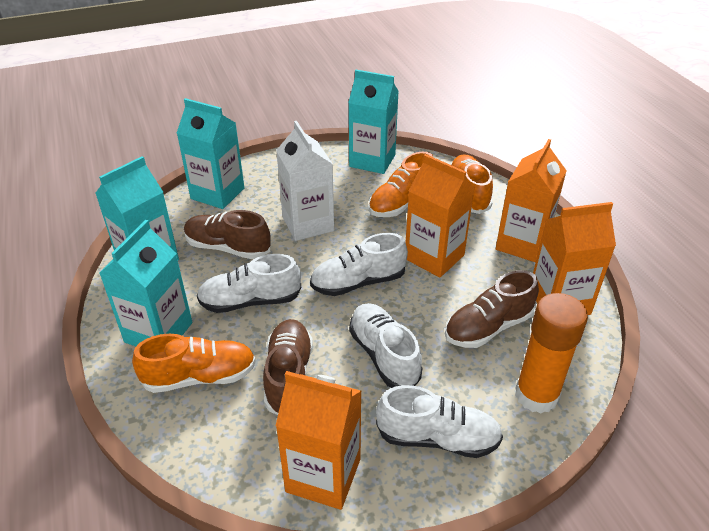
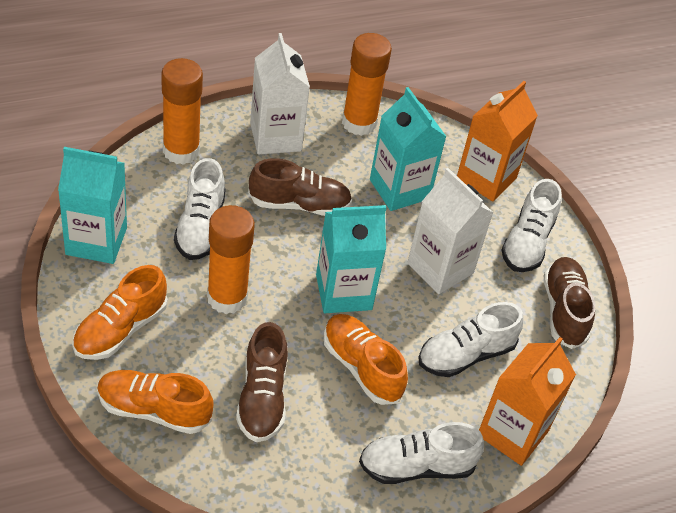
orange carton: [276,371,362,510] [405,154,475,278] [496,139,567,262] [533,202,616,315] = 4 -> [457,81,538,201] [479,337,576,466] = 2
orange glue stick: [515,293,588,413] = 1 -> [162,58,203,165] [207,205,255,314] [342,33,392,136] = 3
turquoise carton: [95,156,179,260] [100,220,192,346] [177,98,244,209] [348,70,399,174] = 4 -> [58,147,127,264] [316,205,386,313] [370,87,447,211] = 3
white carton: [276,121,334,241] = 1 -> [250,33,310,154] [407,168,494,294] = 2

